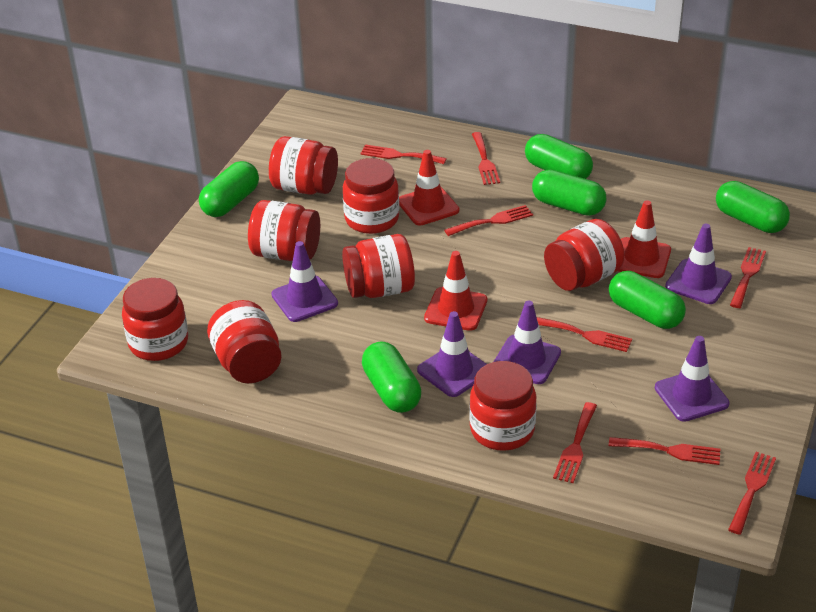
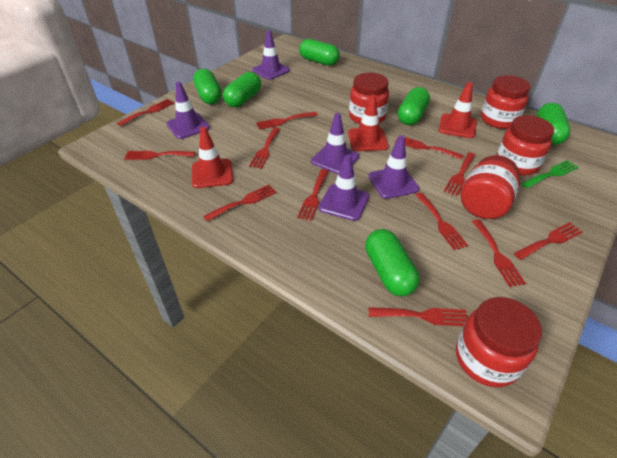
green fork: none = 0 -> [521,160,579,188] = 1
red fork: [360,144,447,164] [444,205,533,236] [472,132,500,185] [537,317,632,352] [553,402,597,483] [609,437,720,465] [728,452,776,535] [730,247,766,308] = 8 -> [117,99,174,126] [124,151,195,160] [203,185,277,222] [249,127,280,169] [256,112,318,130] [297,169,329,221] [369,307,467,326] [395,137,464,160] [415,192,468,250] [444,152,475,196] [472,219,526,287] [514,222,582,260] = 12
red jar: [122,278,188,361] [207,300,282,383] [248,200,320,261] [269,136,338,195] [342,234,415,298] [343,158,399,234] [469,361,537,451] [544,219,624,291] = 8 -> [349,73,389,124] [456,297,542,387] [461,155,520,219] [481,75,530,129] [497,115,554,176] = 5

